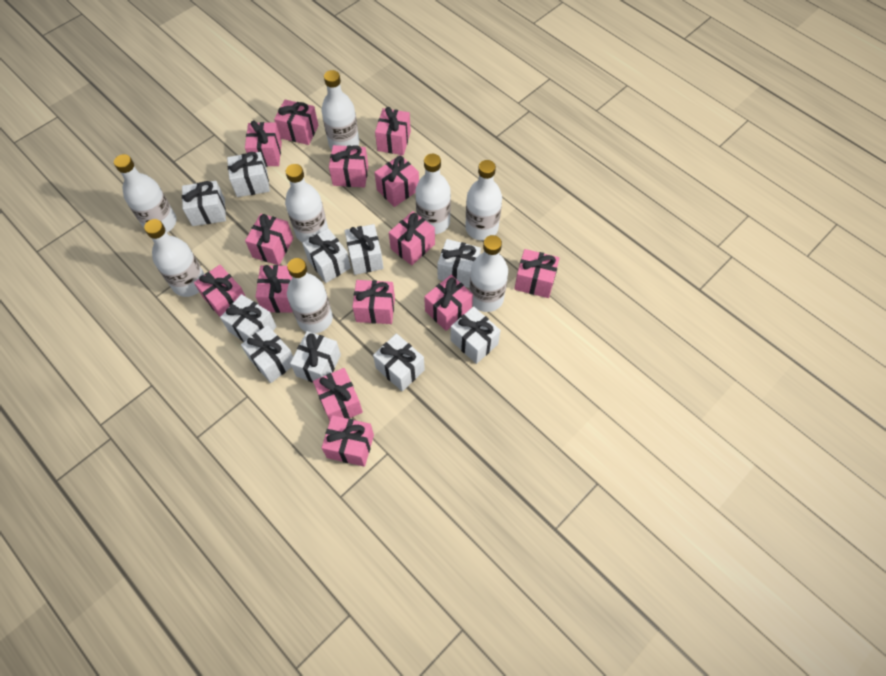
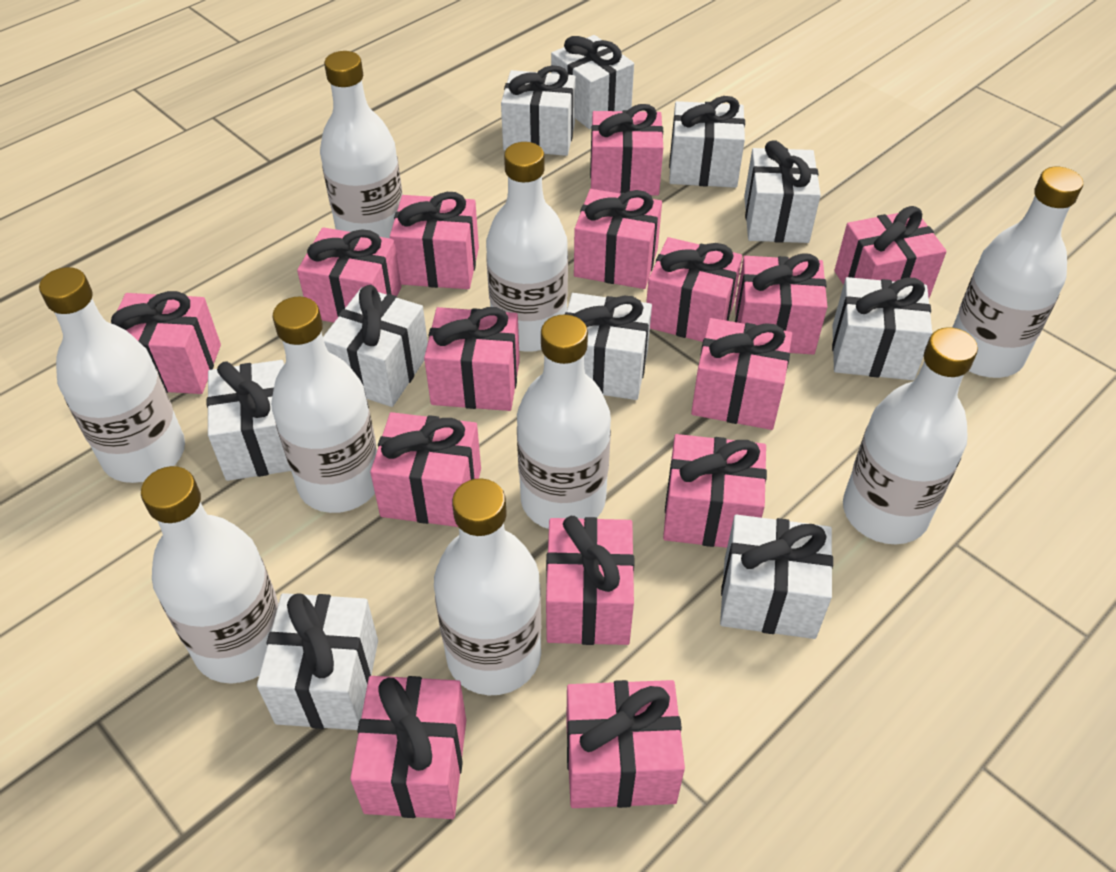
pink gift: [194,265,246,317] [245,121,282,167] [245,214,293,265] [255,265,293,313] [274,100,319,145] [313,368,363,421] [322,415,374,467] [329,145,368,188] [352,280,395,324] [374,155,419,207] [375,107,411,155] [389,211,435,265] [424,275,473,331] [514,249,560,298] = 14 -> [111,291,221,394] [297,227,401,323] [350,676,466,819] [370,412,481,527] [390,192,479,289] [424,307,520,411] [546,516,635,645] [566,680,685,808] [574,189,662,289] [590,104,663,196] [646,237,742,342] [663,434,767,548] [691,318,792,430] [735,254,827,354] [834,206,947,298] = 15
white bottle: [114,154,177,232] [144,219,205,297] [285,164,328,243] [287,258,333,333] [321,70,359,150] [415,154,451,234] [465,160,502,240] [470,235,508,312] = 8 -> [39,267,185,483] [141,466,279,684] [271,297,377,513] [320,51,403,238] [434,478,541,695] [486,142,568,352] [517,314,611,529] [843,327,978,544] [952,167,1083,378] = 9

